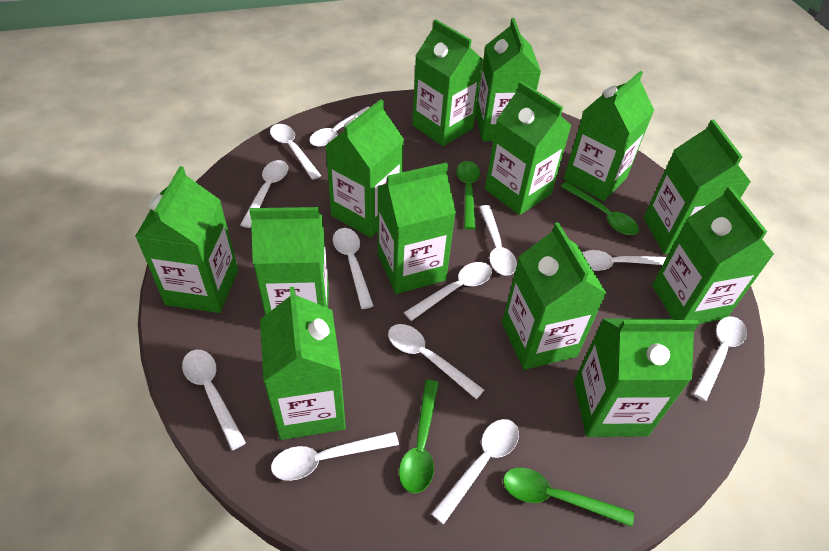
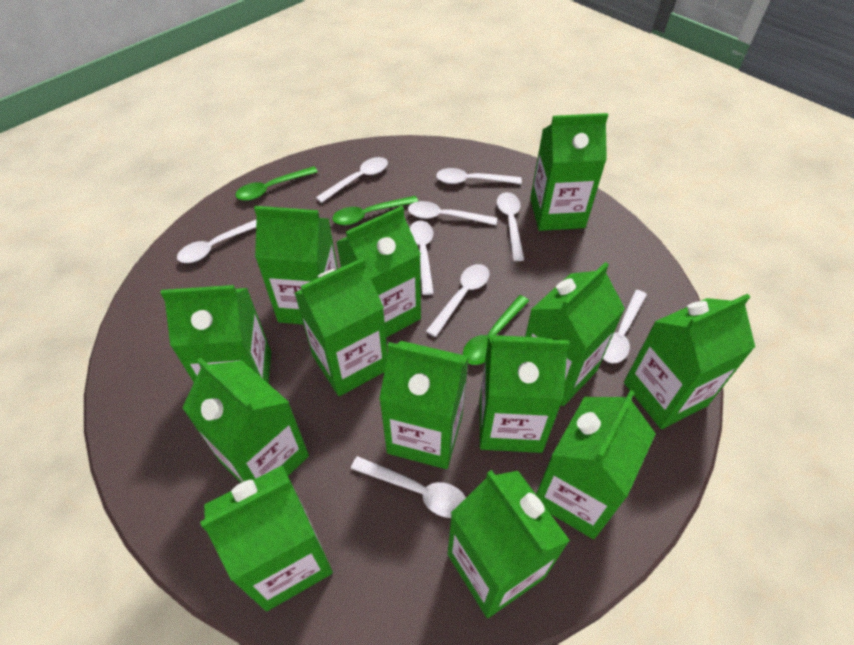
green spoon: [399,380,439,493] [456,161,480,229] [503,467,634,527] [561,182,639,235] = 4 -> [235,166,318,201] [332,196,418,225] [463,295,529,365] = 3
white spoon: [182,350,246,450] [240,160,288,228] [270,124,321,180] [271,432,399,481] [309,106,370,147] [333,228,374,309] [388,324,484,400] [404,262,492,321] [431,419,519,524] [479,205,517,276] [582,250,667,271] [693,317,747,401] = 12 -> [177,219,257,263] [316,157,388,203] [351,456,466,518] [408,201,497,225] [410,221,434,295] [426,264,490,337] [436,168,522,184] [497,192,524,261] [603,290,647,363] = 9

